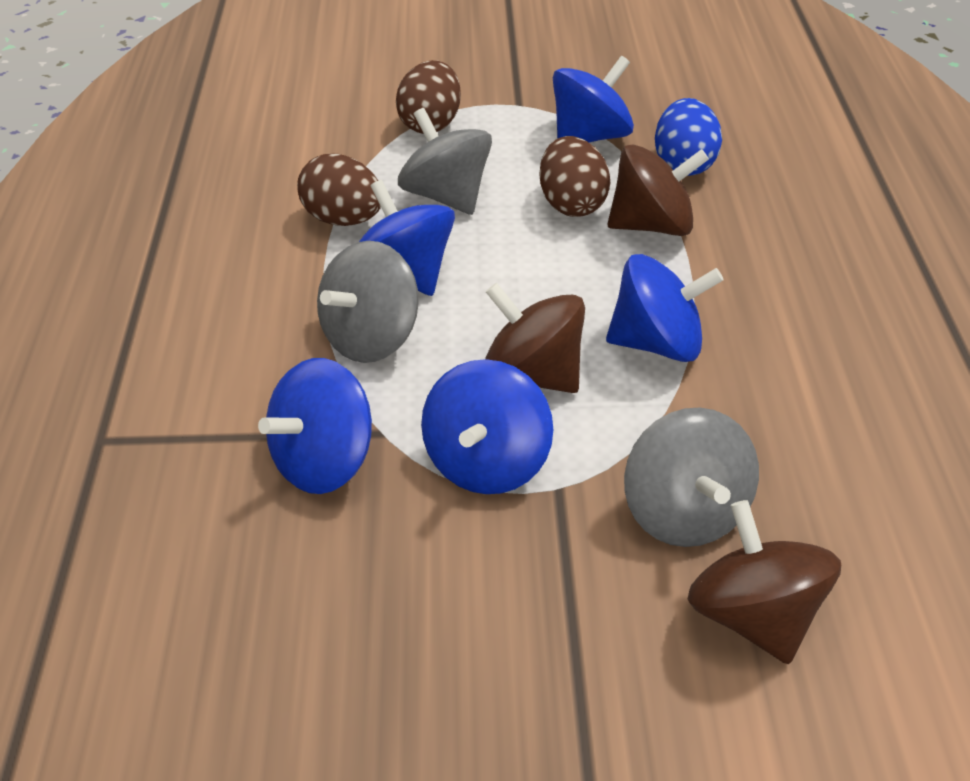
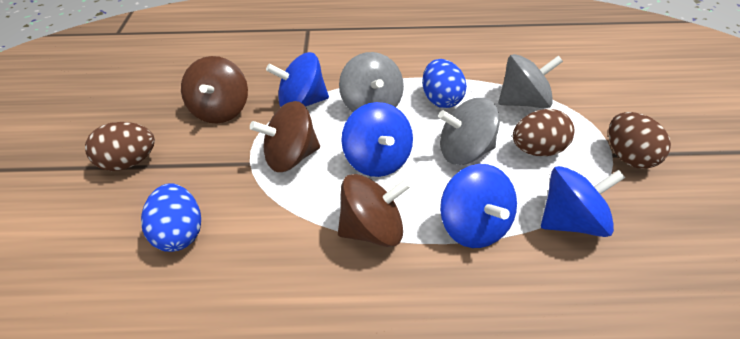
blue egg: [655,98,722,176] = 1 -> [141,183,201,252] [422,59,467,108] = 2
blue spinning top: [258,358,372,494] [359,180,455,296] [421,359,553,494] [553,56,634,143] [606,254,724,362] = 5 -> [266,52,329,107] [341,102,413,177] [440,164,517,248] [541,166,625,237] = 4

